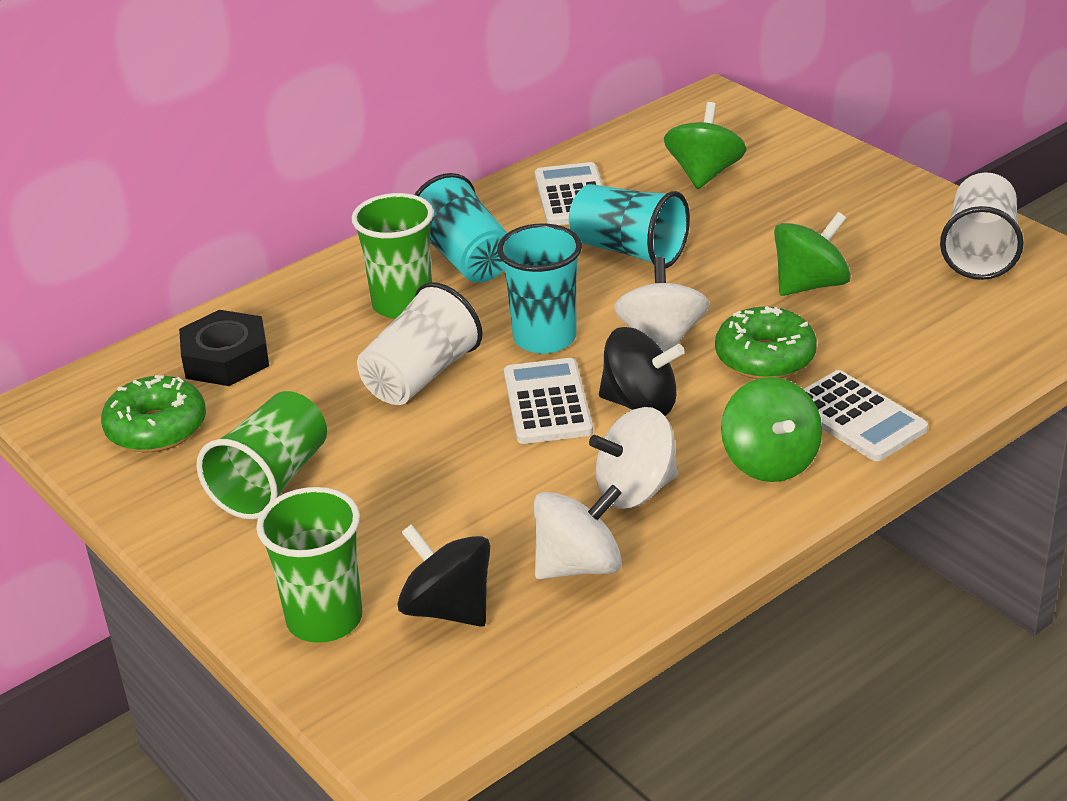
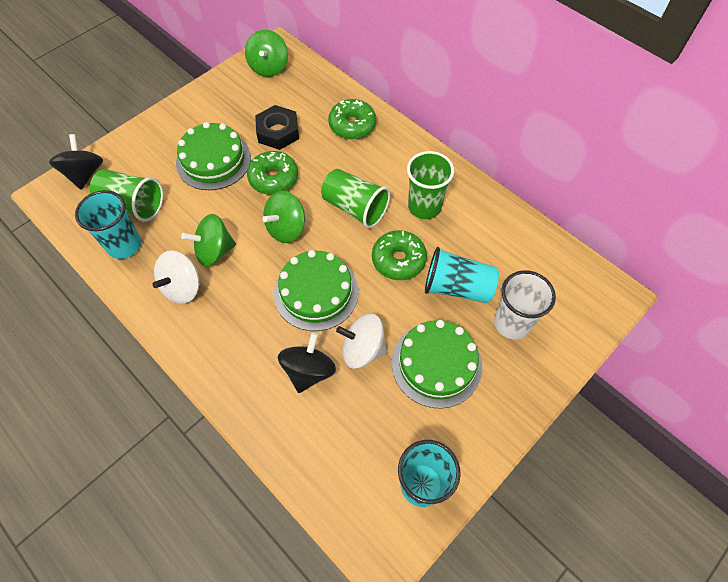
green cake: none = 0 -> [176,122,251,190] [274,250,359,331] [392,320,482,409] = 3
green donut: [101,375,206,452] [715,306,817,379] = 2 -> [247,151,298,195] [328,99,376,139] [372,230,427,280] = 3
white calculator: [504,358,593,444] [535,162,603,225] [804,370,928,461] = 3 -> none = 0
white cup: [357,282,483,405] [940,172,1024,280] = 2 -> [494,270,556,340] = 1
white spinning top: [534,485,622,579] [589,407,678,509] [614,257,709,352] = 3 -> [152,250,199,304] [336,314,387,369] = 2

